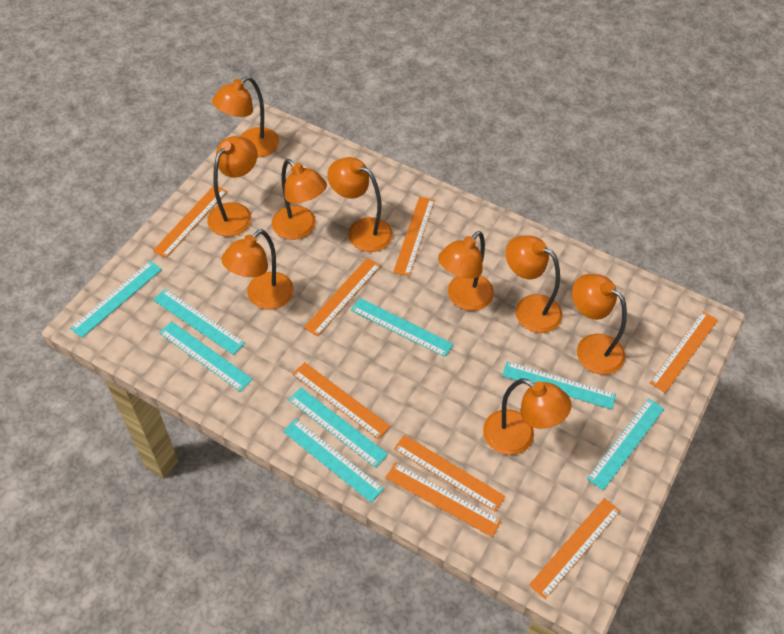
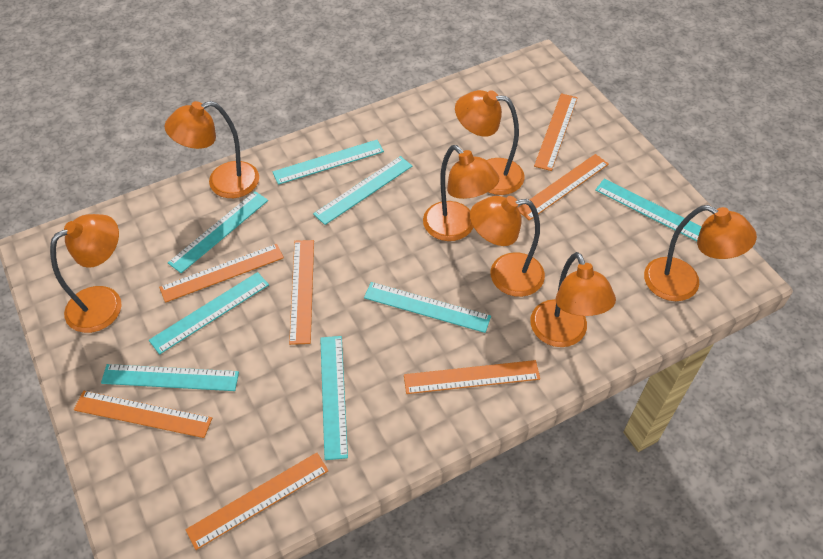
orange lamp: [207,136,257,237] [212,76,279,157] [221,229,294,310] [272,159,327,240] [327,157,393,252] [438,231,494,311] [483,378,572,455] [505,235,563,333] [572,274,627,375] = 9 -> [50,214,122,333] [165,101,259,198] [423,145,499,241] [455,90,524,195] [470,196,545,297] [530,252,616,347] [644,205,757,301] = 7
orange ruler: [153,186,227,258] [293,362,391,439] [303,258,381,337] [385,463,501,537] [393,197,435,276] [394,435,505,512] [529,498,620,599] [650,311,718,393] = 8 -> [74,391,212,438] [159,244,284,303] [185,453,328,550] [289,240,314,345] [404,360,540,394] [518,154,609,221] [534,93,578,171] = 7

